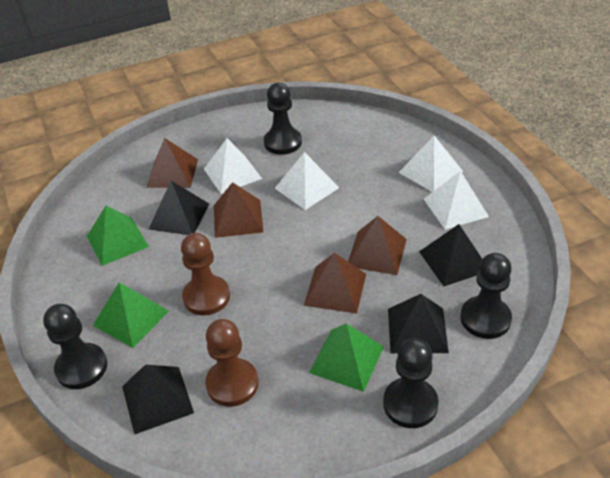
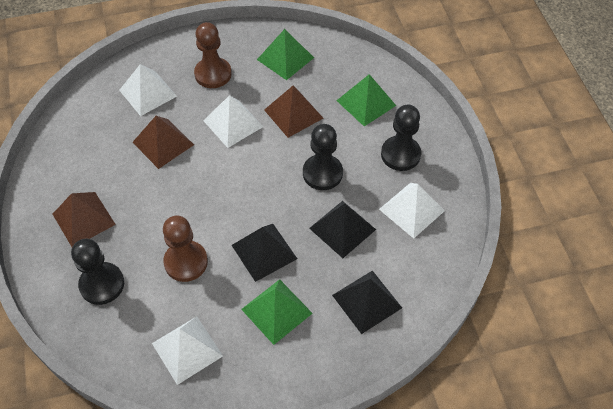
black pawn: [43,304,107,389] [264,82,302,155] [383,338,439,428] [460,253,512,339] = 4 -> [71,239,124,305] [303,124,343,190] [381,105,421,171] = 3
black pyramid: [122,365,194,435] [149,181,209,235] [388,294,449,353] [419,224,482,286] = 4 -> [232,224,297,282] [309,201,376,258] [332,271,402,334] = 3
brown pyramid: [146,138,198,188] [214,182,263,238] [304,253,366,314] [348,216,407,275] = 4 -> [53,192,116,247] [132,116,194,169] [264,86,323,138] = 3

